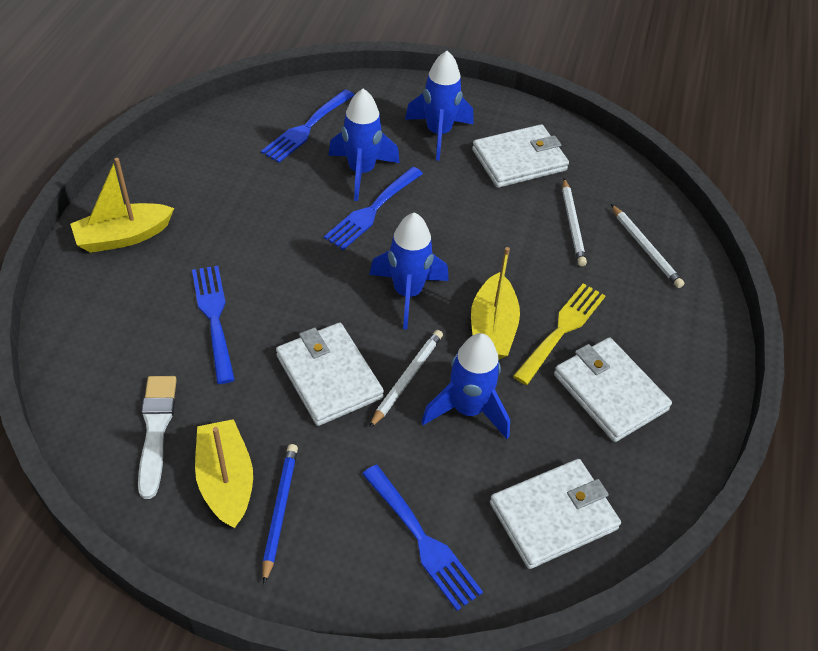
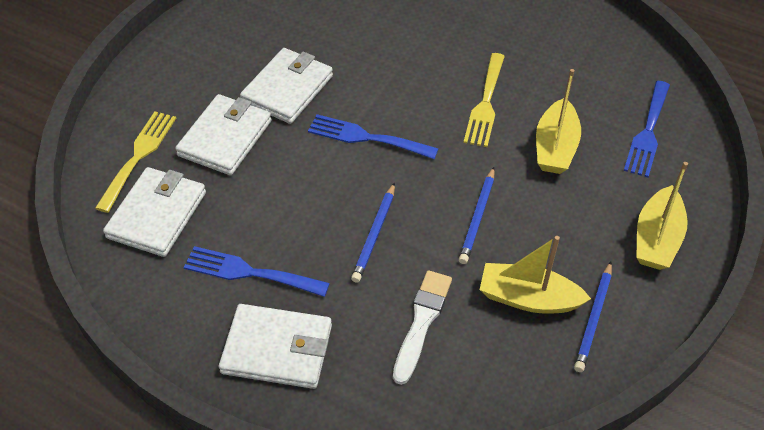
blue fork: [192,266,235,384] [261,89,354,163] [324,167,423,250] [362,465,483,611] = 4 -> [183,246,330,297] [308,114,439,159] [624,81,670,177] = 3
blue pencil: [263,444,298,584] = 1 -> [351,183,395,283] [459,167,495,264] [574,262,612,372] = 3
blue rocket: [328,88,400,201] [369,212,449,329] [405,51,474,161] [421,333,510,439] = 4 -> none = 0
white pencil: [369,330,443,428] [562,178,587,266] [611,204,684,288] = 3 -> none = 0
yellow fork: [513,283,606,385] = 1 -> [95,111,176,213] [463,53,505,147] = 2

